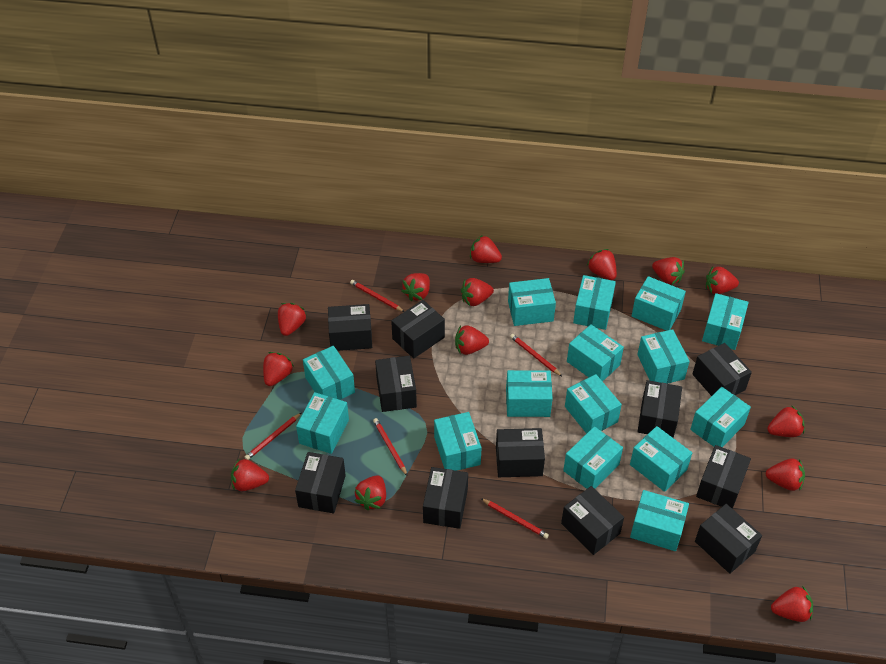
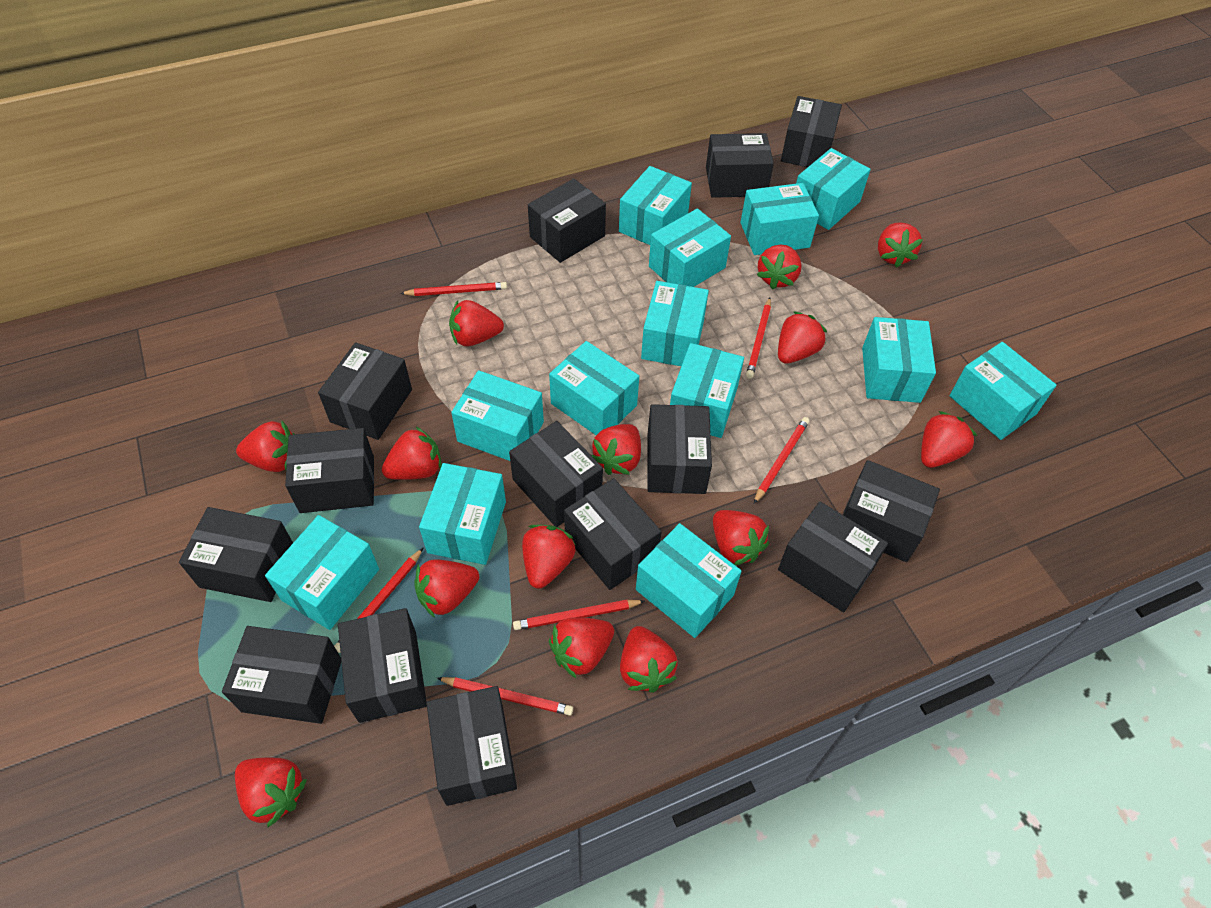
black box: [295,452,346,513] [328,304,372,351] [375,356,417,412] [391,300,445,358] [423,467,468,529] [496,428,545,477] [561,486,624,555] [637,380,682,438] [692,343,752,396] [695,504,762,574] [696,445,751,509] = 11 -> [179,507,293,602] [222,626,341,724] [285,428,374,513] [318,342,412,440] [338,608,427,723] [426,686,517,806] [509,421,603,527] [528,179,606,263] [564,478,662,590] [647,404,712,494] [706,133,774,198] [778,501,888,612] [781,96,842,167] [843,460,940,562] = 14
red pencil: [245,413,301,460] [350,280,405,312] [373,418,407,476] [481,498,549,539] [510,334,563,377] = 5 -> [334,548,423,653] [400,282,507,296] [437,677,573,716] [513,600,645,630] [746,298,771,379] [754,417,810,504] = 6
turquoise box: [296,392,349,454] [303,346,355,400] [434,412,482,471] [506,370,553,417] [508,278,556,326] [563,426,623,489] [565,374,622,434] [567,325,624,382] [573,275,616,330] [630,426,692,492] [630,490,689,551] [632,276,686,331] [637,329,690,384] [690,387,751,447] [702,293,749,350] = 15 -> [265,515,379,630] [419,463,506,565] [451,370,544,461] [549,341,639,435] [619,166,692,245] [636,523,742,638] [641,281,709,366] [649,208,731,287] [670,343,744,438] [740,183,819,255] [796,148,871,230] [862,317,936,403] [949,342,1057,440] = 13

